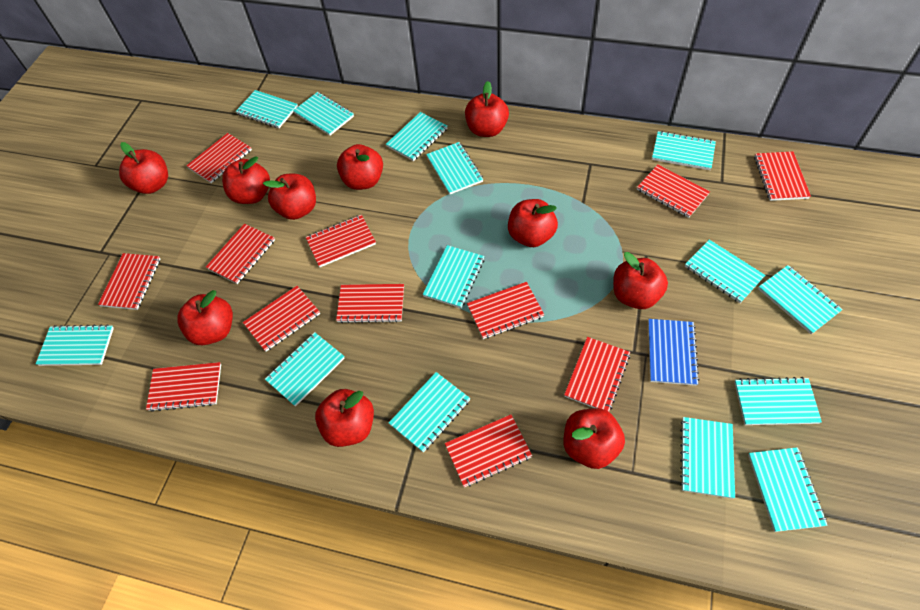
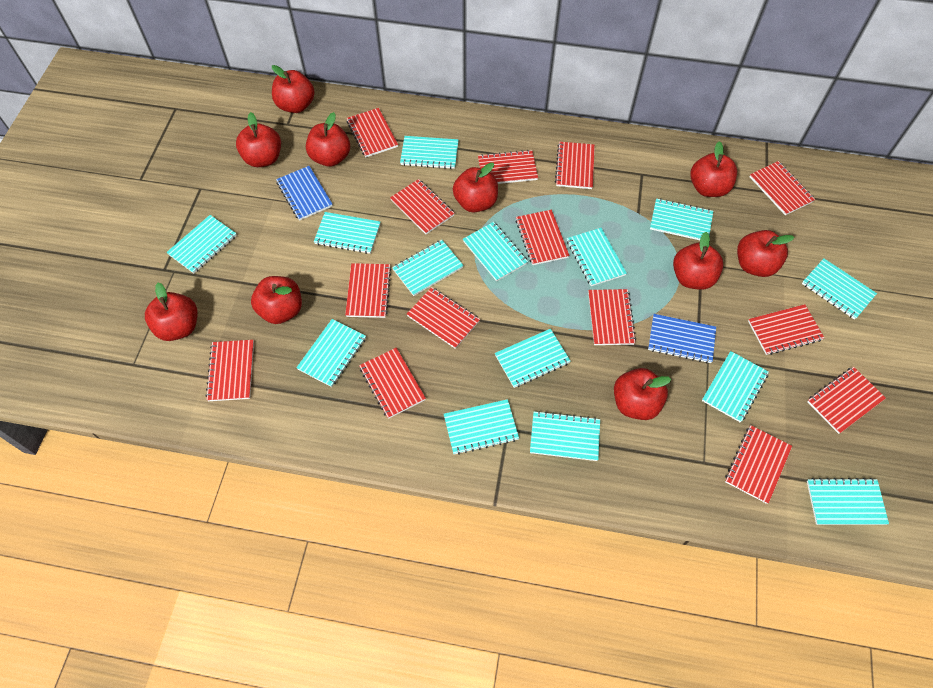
blue notebook: [648,319,699,386] = 1 -> [276,166,333,221] [648,314,716,363] = 2
red notebook: [98,253,160,310] [146,362,221,412] [186,133,252,183] [206,224,275,284] [243,286,320,351] [306,215,376,267] [336,284,404,323] [445,414,532,487] [467,282,544,339] [564,337,630,412] [637,164,710,218] [754,151,811,201] = 12 -> [205,340,254,401] [345,263,391,318] [346,108,398,157] [359,348,426,419] [390,179,455,234] [407,287,480,349] [478,150,538,184] [516,210,570,265] [555,142,595,189] [588,289,636,345] [725,425,792,504] [748,304,824,355] [750,161,815,215] [807,367,886,434] = 14

